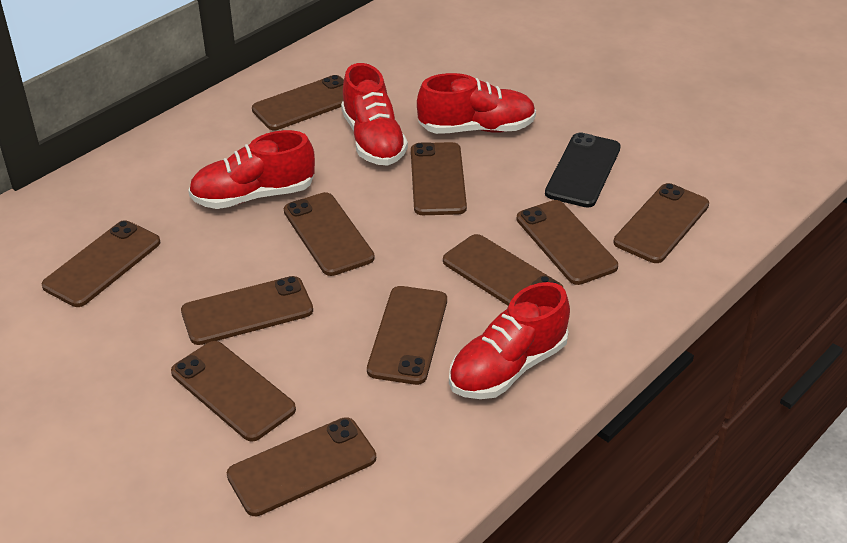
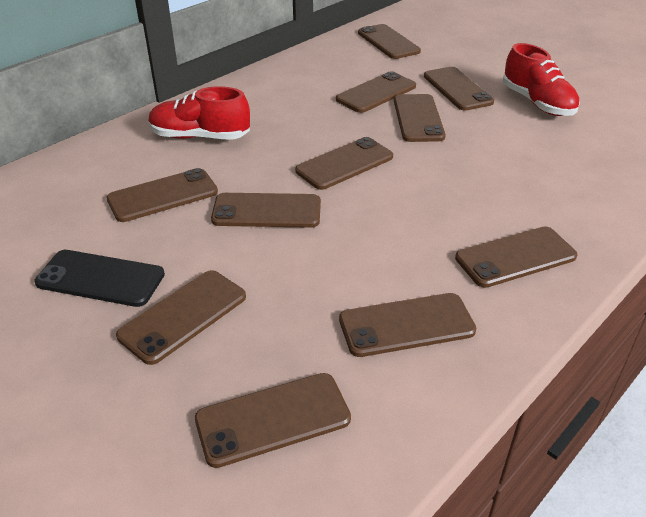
red shoe: [188,130,315,209] [341,63,408,165] [417,73,536,134] [449,282,570,399] = 4 -> [148,86,250,140] [503,43,580,116] = 2

